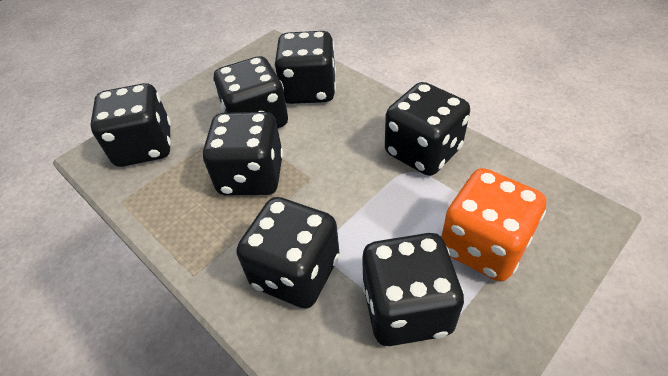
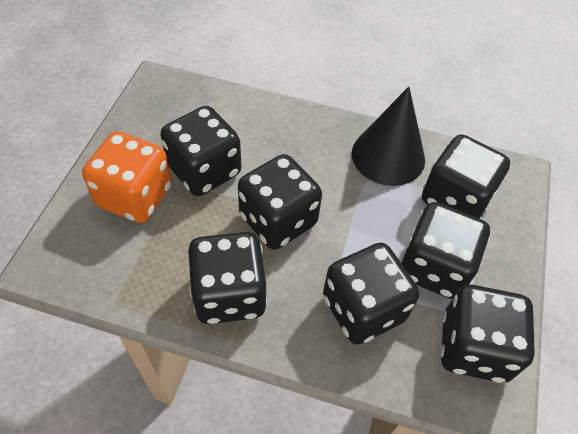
black cone: none = 0 -> [352,87,425,186] = 1

